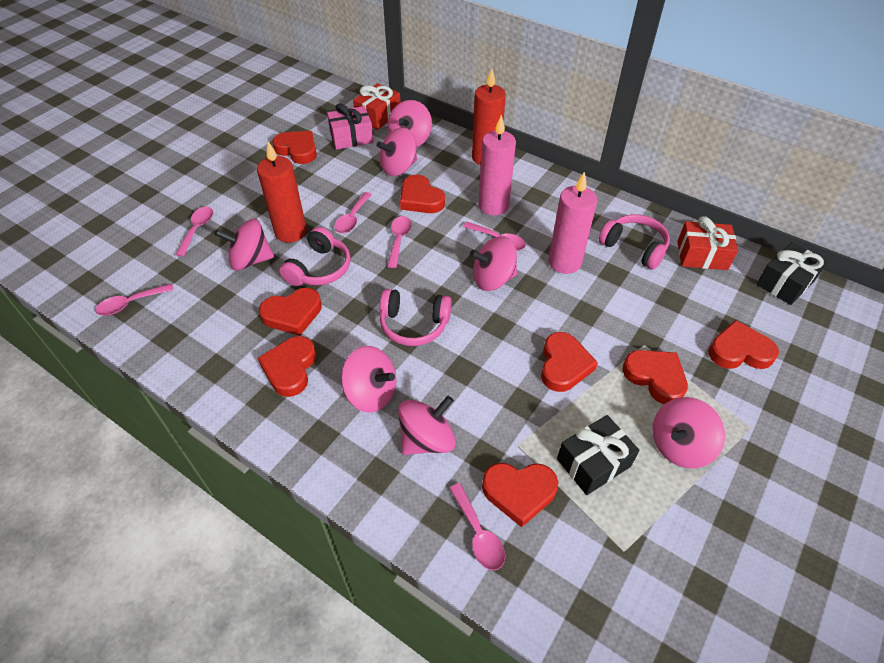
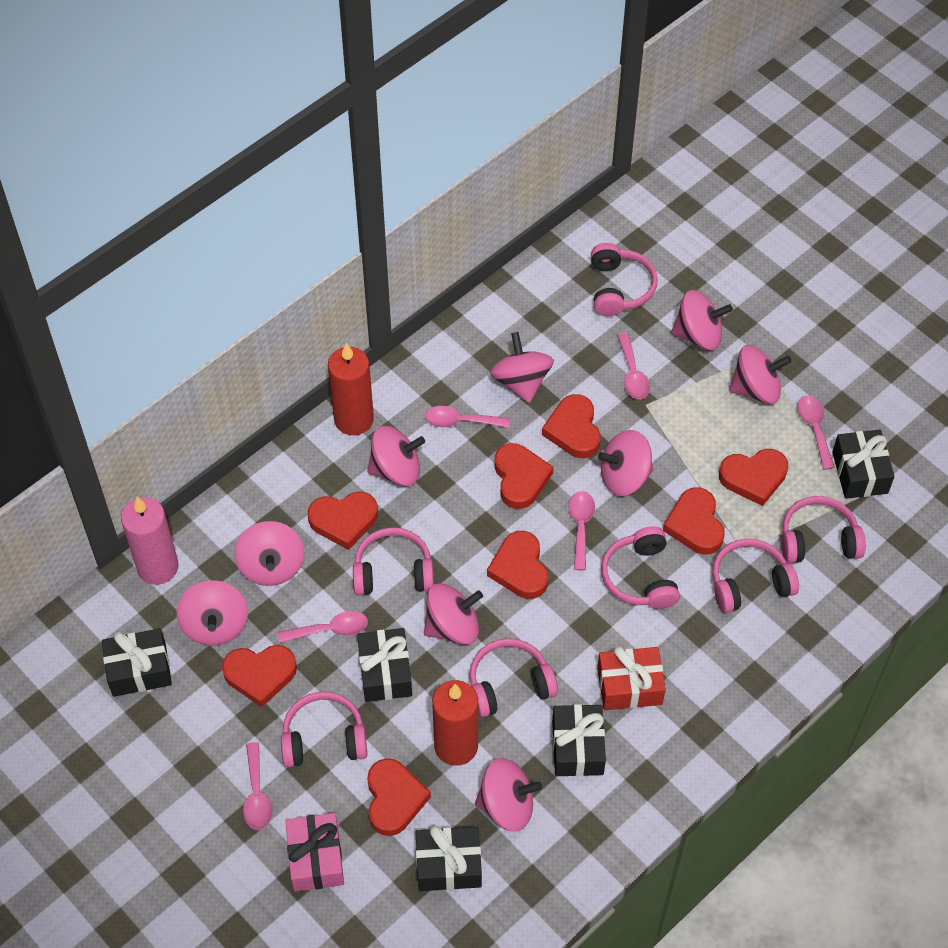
black gift: [557,415,639,495] [757,242,827,305] = 2 -> [102,628,172,697] [357,628,412,702] [416,826,482,891] [552,704,606,777] [832,430,895,499] = 5
pink candle: [478,115,516,215] [548,171,597,274] = 2 -> [121,497,179,585] = 1
pink headphones: [279,227,351,286] [380,289,452,346] [599,214,670,270] = 3 -> [281,692,367,767] [353,527,434,596] [469,638,558,717] [591,243,658,316] [601,526,680,609] [712,539,799,613] [781,496,866,563] = 7
pink spinning top: [215,219,274,271] [341,346,396,413] [377,127,417,176] [388,100,432,147] [398,396,456,455] [470,236,517,291] [652,397,725,468] = 7 -> [177,580,248,646] [234,521,304,586] [367,426,425,486] [424,583,483,645] [475,758,542,832] [490,332,554,403] [598,430,653,496] [671,290,733,350] [729,345,792,404] = 9
red gift: [353,83,401,130] [677,216,738,270] = 2 -> [597,647,666,710] = 1

